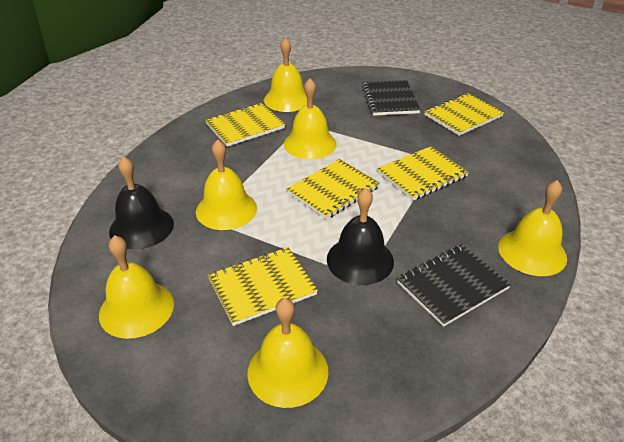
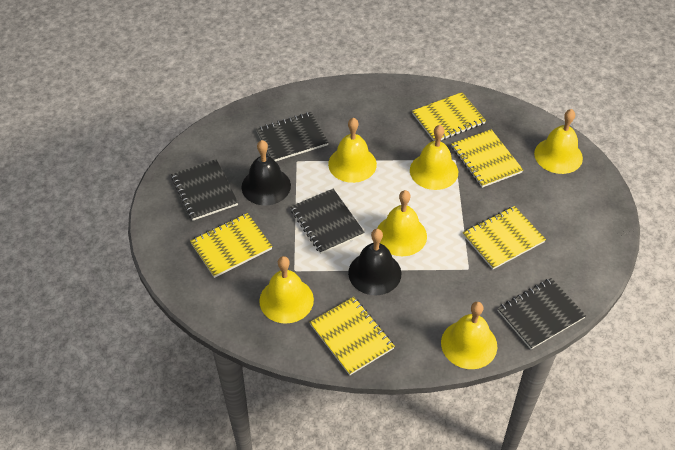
black notebook: [362,80,421,116] [397,244,511,327] = 2 -> [171,159,238,221] [256,112,329,161] [290,189,365,254] [497,278,586,349] = 4

